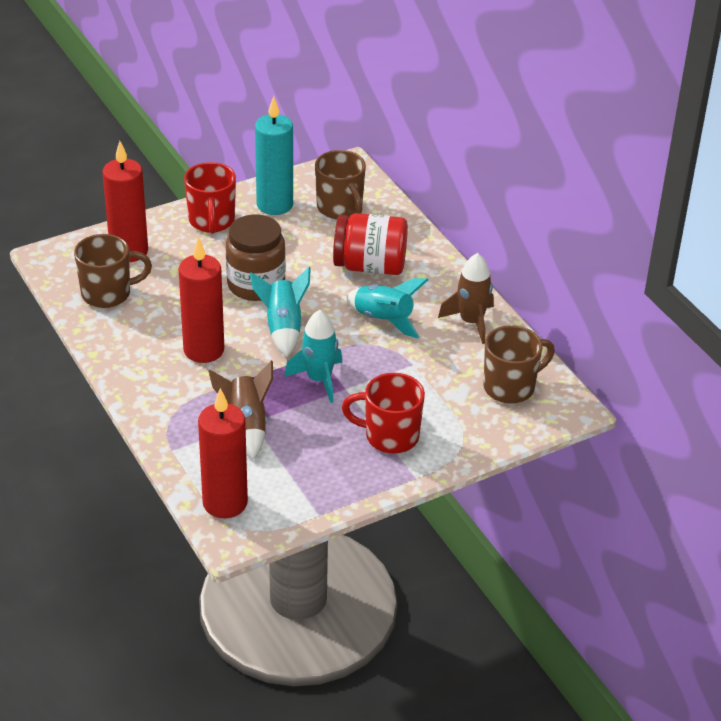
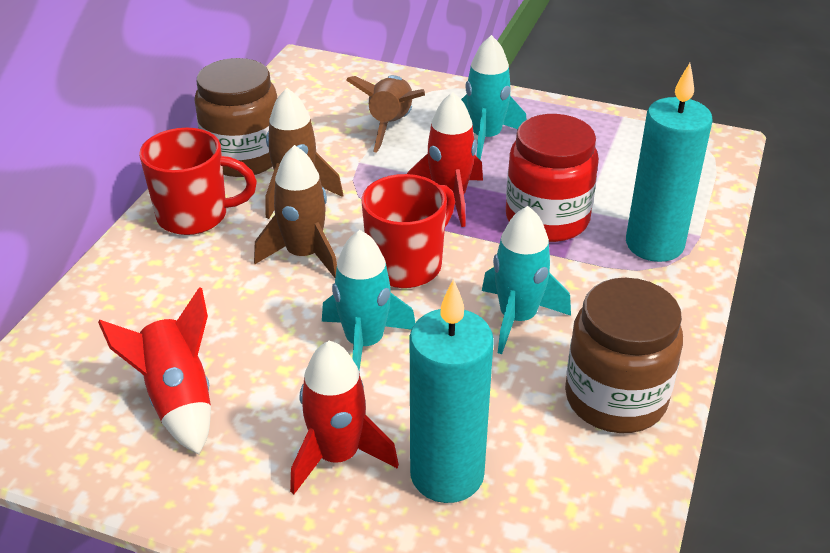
brown jar: [226,214,286,301] = 1 -> [194,58,277,177] [565,278,683,433] = 2
brown mug: [74,234,152,308] [315,150,366,219] [484,325,555,404] = 3 -> none = 0
brown rocket: [208,361,273,460] [438,253,494,344] = 2 -> [254,145,337,278] [265,88,343,219] [346,75,425,153] = 3
red candle: [103,141,148,262] [179,237,224,363] [198,388,248,518] = 3 -> none = 0
red rocket: none = 0 -> [98,287,211,454] [290,341,399,494] [407,92,483,227] = 3
turquoise candle: [255,96,293,215] = 1 -> [410,279,494,503] [626,63,712,262] = 2

